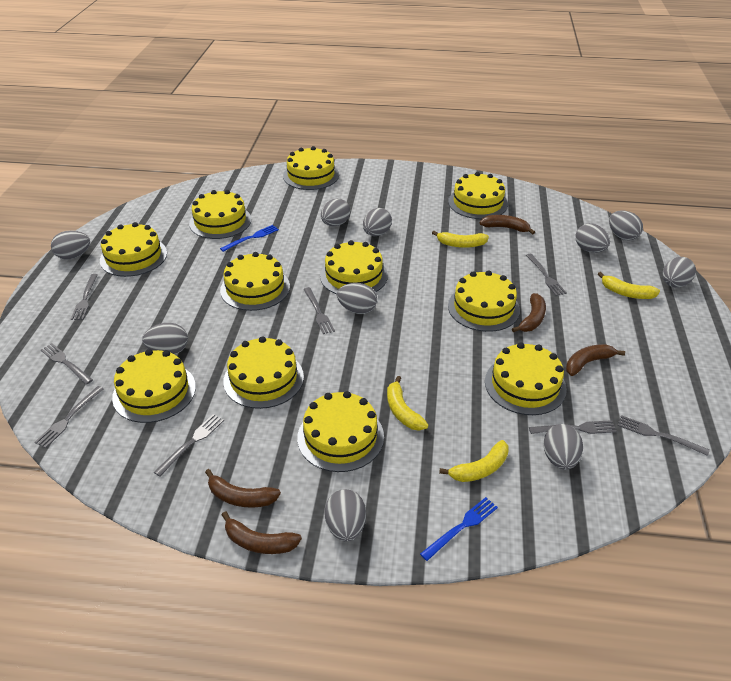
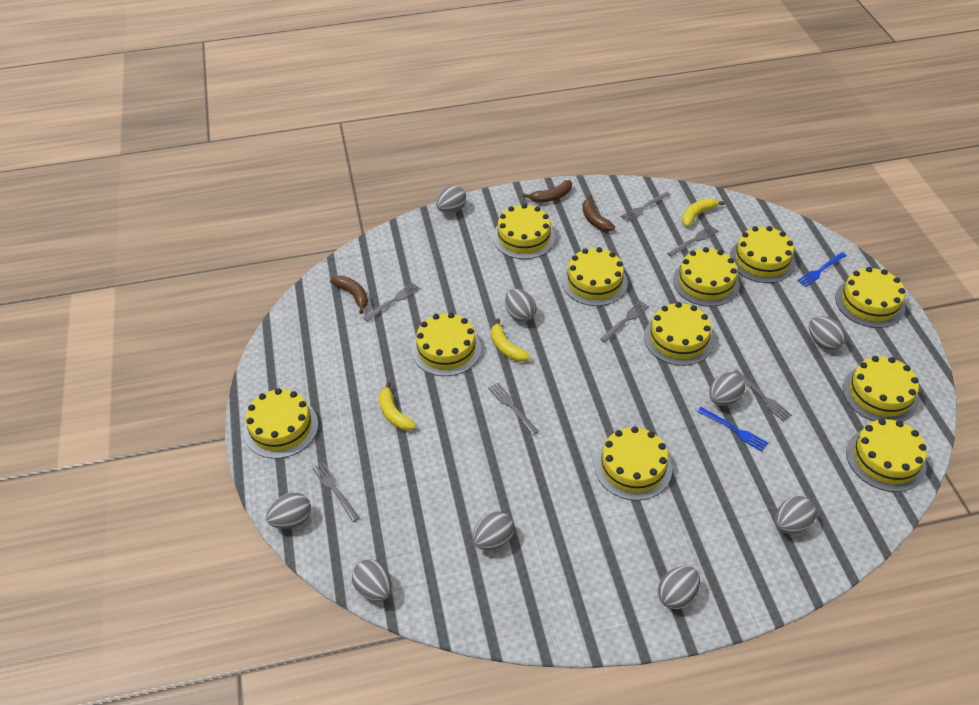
brown banana: [205,469,281,508] [222,511,302,554] [480,215,535,234] [512,293,546,332] [566,344,625,376] = 5 -> [330,276,368,314] [523,180,572,203] [582,195,615,231] = 3
grey egg: [51,230,90,259] [142,323,188,354] [321,198,350,226] [325,489,366,541] [337,283,377,314] [363,208,392,236] [543,424,583,470] [575,223,610,253] [609,211,643,241] [663,257,696,288] = 10 -> [266,492,311,529] [352,559,392,601] [436,185,466,213] [472,511,514,550] [505,288,537,322] [658,566,700,609] [709,372,745,406] [775,496,817,534] [809,316,846,350] = 9
grey fork: [34,386,104,448] [41,343,93,384] [71,274,98,320] [154,414,224,476] [304,287,335,334] [526,254,566,296] [529,420,617,434] [617,415,710,456] = 8 -> [312,462,360,522] [364,282,420,322] [488,383,539,435] [600,301,649,343] [620,192,671,222] [667,225,718,257] [733,369,792,421] = 7
yellow banana: [387,376,428,431] [432,231,489,248] [439,440,509,482] [598,272,660,299] = 4 -> [379,382,416,431] [491,319,531,362] [682,198,725,227] = 3

